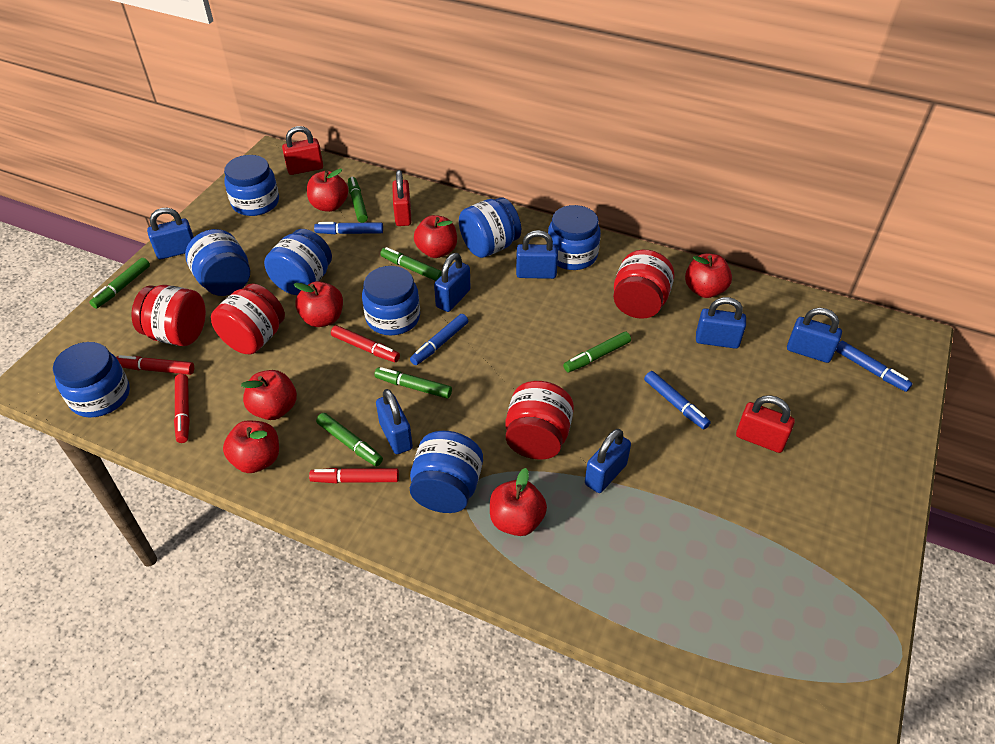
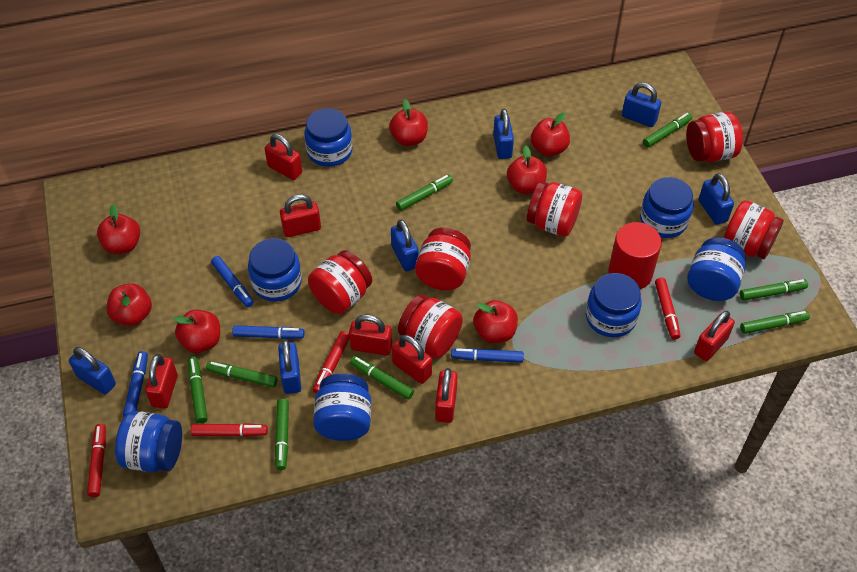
blue jar: [53,342,130,418] [185,229,250,296] [224,155,279,216] [264,229,332,295] [362,266,420,335] [410,431,483,513] [459,197,521,258] [548,205,601,270] = 8 -> [115,411,182,472] [248,238,302,301] [304,108,353,167] [313,374,371,441] [586,273,642,337] [640,177,694,238] [687,237,746,301] = 7
blue padlock: [147,208,194,259] [376,389,413,454] [434,253,471,312] [516,230,558,279] [585,429,631,493] [696,297,746,349] [787,308,842,363] = 7 -> [69,347,116,394] [278,340,301,394] [391,219,419,271] [493,109,514,159] [622,82,661,127] [699,173,734,225] = 6
green marker: [89,258,150,309] [316,413,383,466] [348,177,368,223] [374,367,452,399] [380,247,442,281] [563,331,631,372] = 6 -> [188,357,208,423] [206,361,278,387] [275,399,289,470] [350,356,414,400] [396,175,453,211] [643,113,692,148] [740,279,808,301] [740,311,810,334] = 8
red cylinder: none = 0 -> [608,222,662,289] = 1
red jar: [132,285,206,346] [211,283,285,354] [506,381,574,460] [613,250,674,319] = 4 -> [308,250,372,314] [398,294,463,358] [415,228,471,290] [527,181,582,237] [686,112,743,162] [723,200,784,259] = 6
red padlock: [282,126,323,175] [392,170,411,226] [736,395,795,453] = 3 -> [145,354,178,409] [265,134,302,180] [280,194,321,237] [349,314,392,356] [392,335,432,384] [435,368,458,423] [694,311,735,361] = 7

